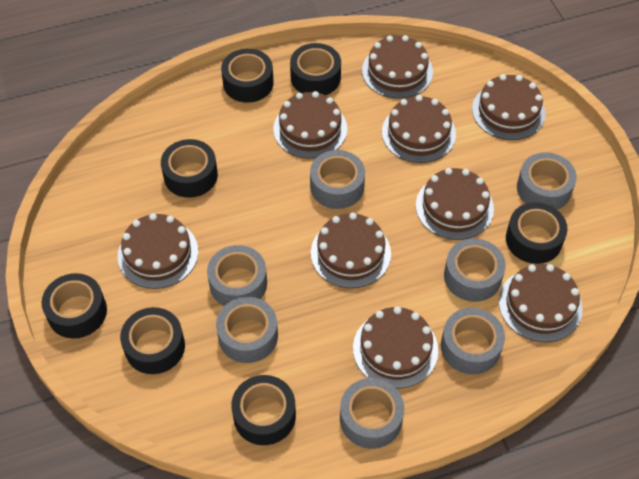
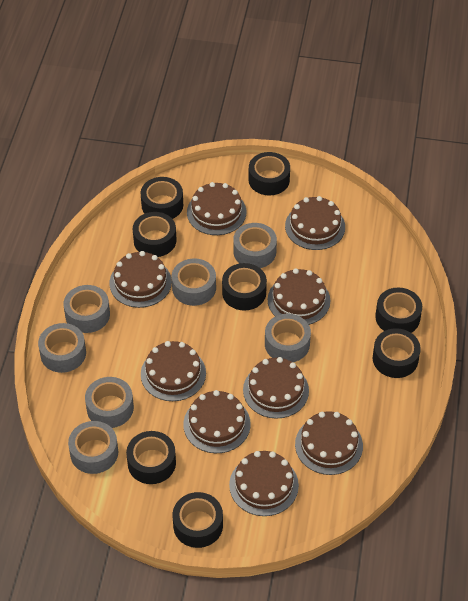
black tape: [42,273,107,339] [120,307,185,374] [161,139,218,198] [221,49,274,103] [231,375,296,445] [290,43,341,95] [506,202,567,264] = 7 -> [126,431,176,484] [133,212,177,257] [141,177,183,219] [173,492,223,548] [222,263,267,310] [248,152,290,195] [373,328,421,378] [375,288,422,333] = 8

